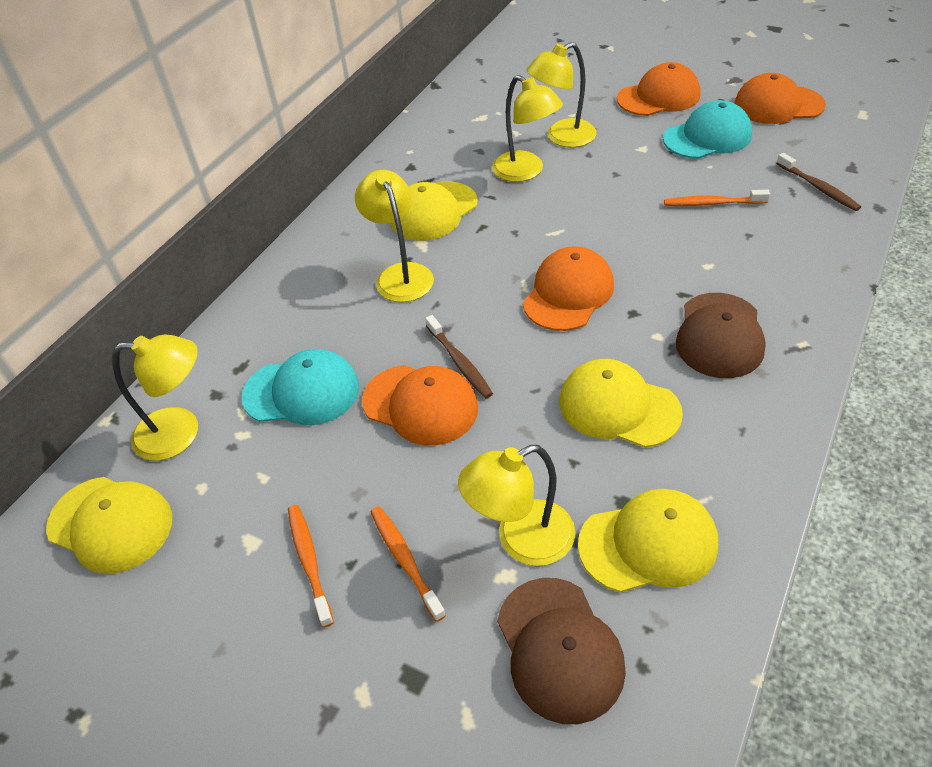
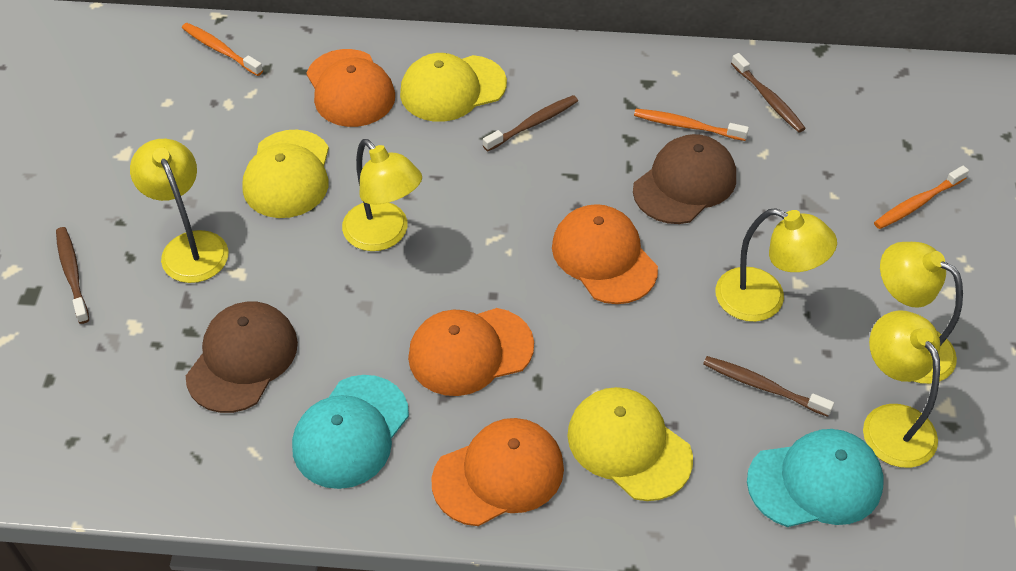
brown toothbrush: [425,315,493,399] [776,153,861,211] = 2 -> [56,227,89,324] [483,95,578,151] [703,356,834,417] [731,53,806,133] = 4
yellow cap: [46,477,172,574] [390,181,478,241] [560,359,683,448] [578,489,718,593] = 4 -> [242,130,329,218] [400,53,507,122] [567,387,693,501] = 3

